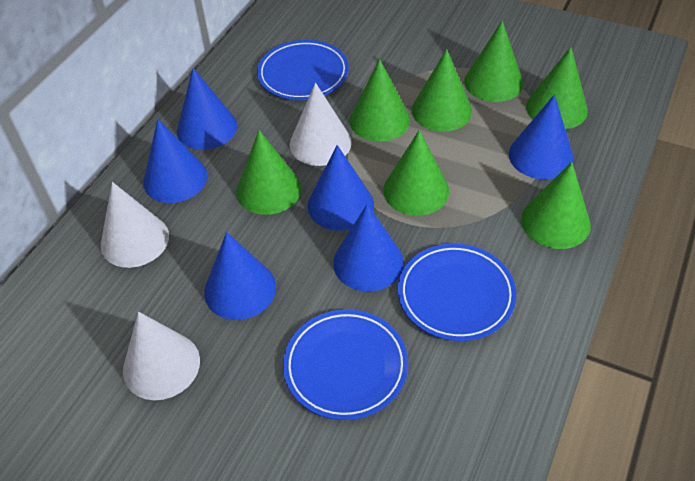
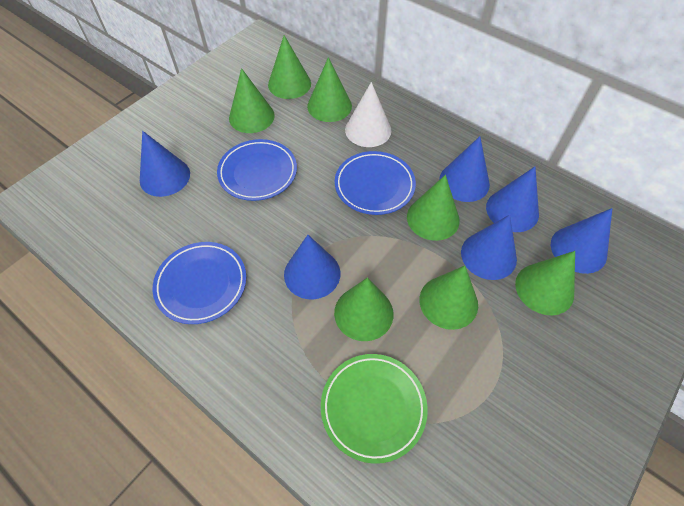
green plate: none = 0 -> [321,354,428,464] = 1
white cone: [101,182,169,268] [123,312,200,400] [290,82,352,166] = 3 -> [345,82,391,147] = 1

